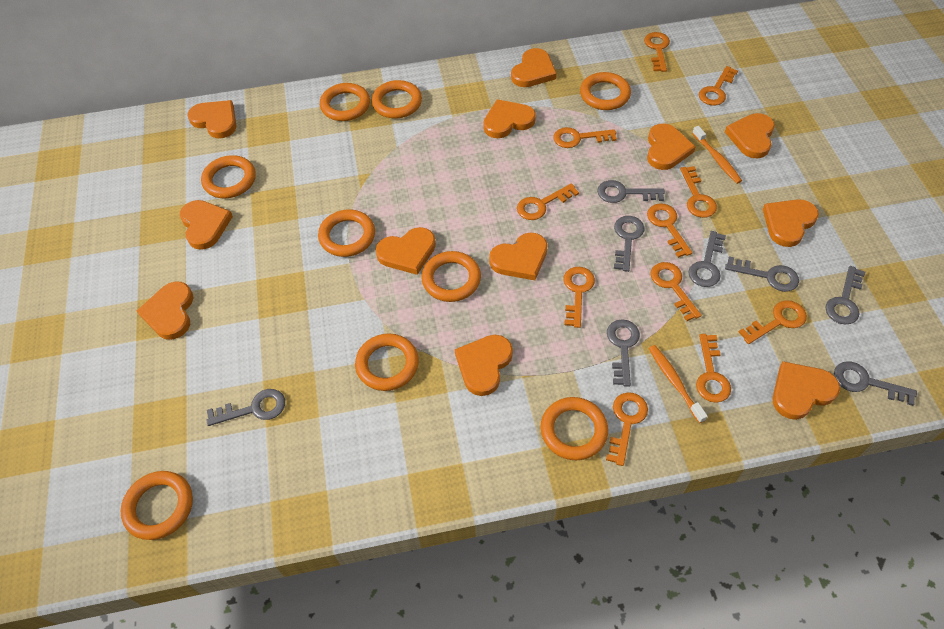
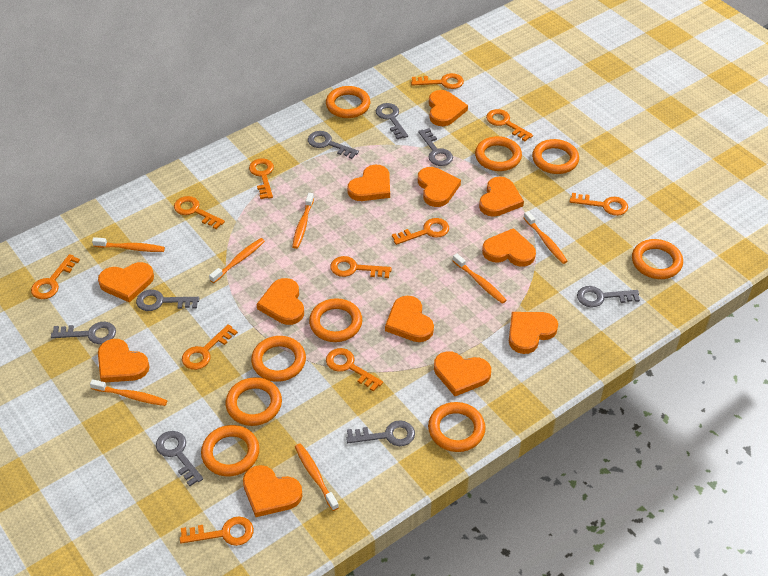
orange toothbrush: [649,345,708,423] [692,126,742,184] = 2 -> [90,379,168,406] [92,237,165,252] [209,238,265,283] [292,193,314,249] [295,443,339,511] [453,253,507,304] [524,211,567,264] = 7

